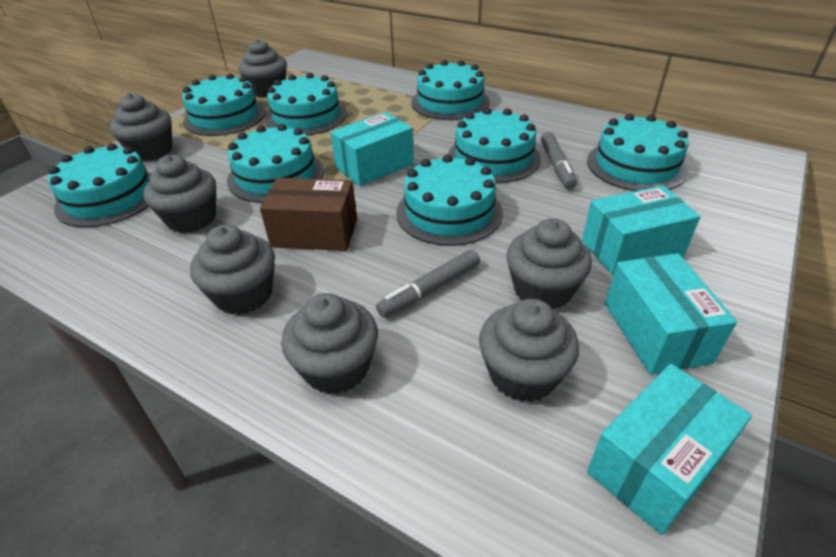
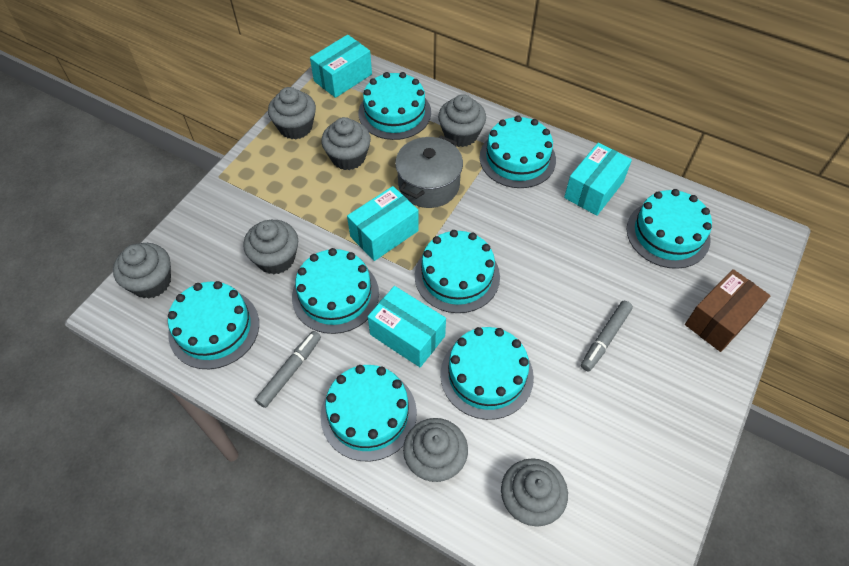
grey pot: none = 0 -> [395,136,463,208] = 1

